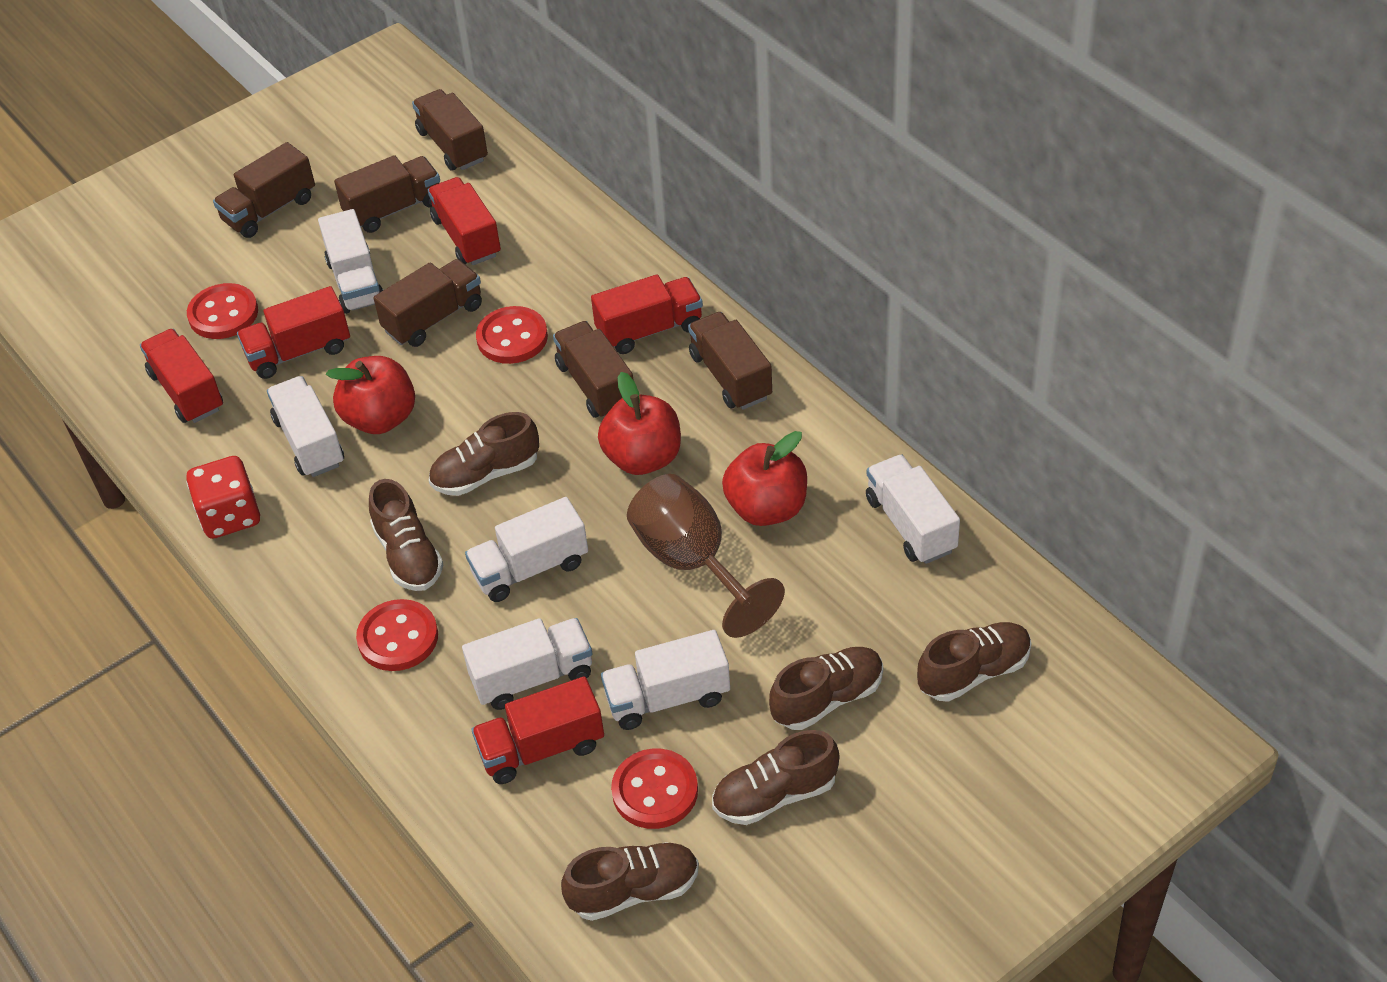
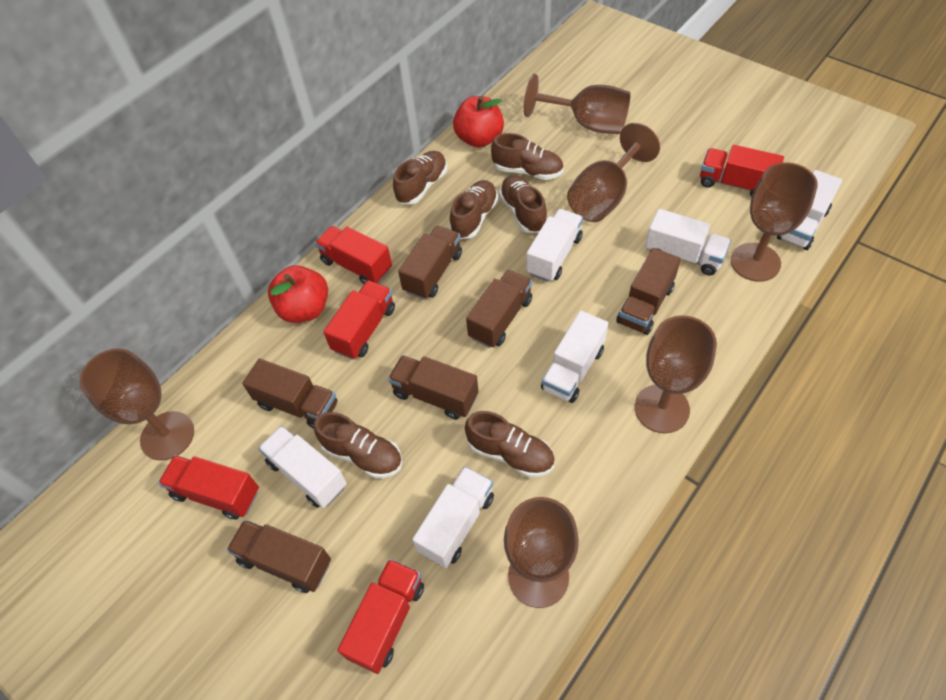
brown goblet: [627,474,785,638] = 1 -> [80,348,194,461] [504,497,579,608] [524,74,631,134] [567,123,660,222] [635,315,717,433] [731,162,818,282] = 6
red apple: [326,356,415,434] [598,372,681,475] [722,431,807,526] = 3 -> [268,265,328,323] [453,96,504,148] = 2
red button: [187,283,258,339] [356,599,438,671] [476,306,548,364] [611,748,698,829] = 4 -> none = 0
red dice: [186,456,260,539] = 1 -> none = 0

